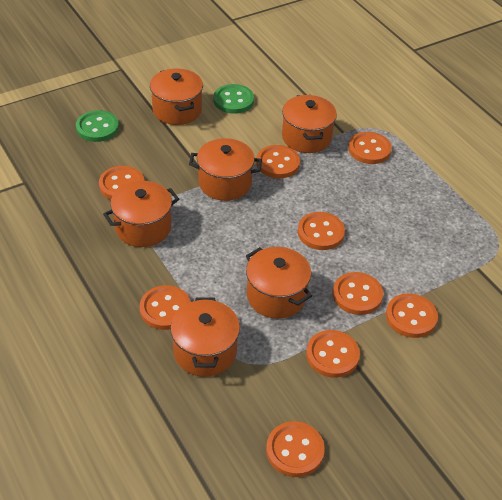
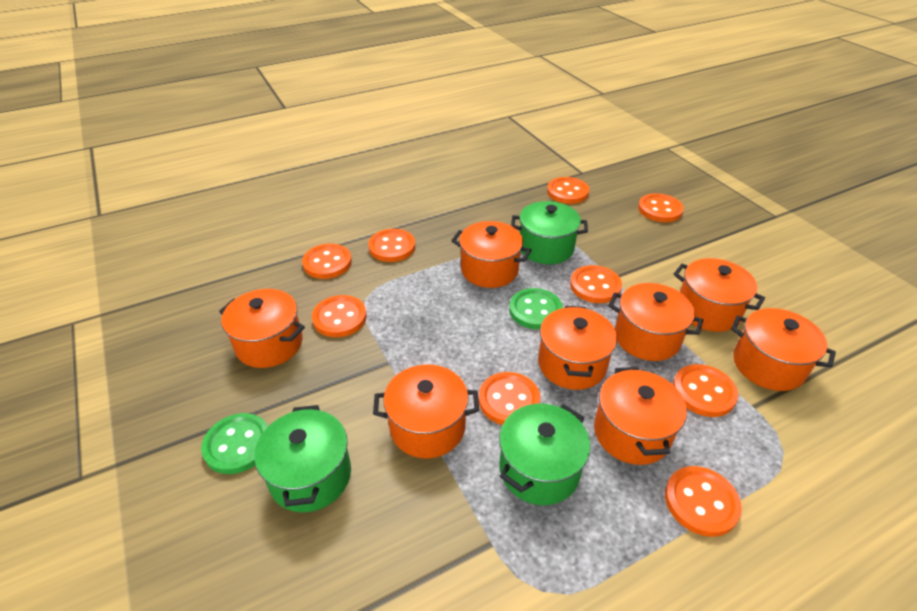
green pot: none = 0 -> [254,405,351,512] [499,404,590,505] [511,201,588,264] = 3
orange pot: [103,181,179,247] [150,68,203,125] [170,297,240,377] [189,138,262,201] [246,247,312,319] [282,95,337,153] = 6 -> [219,289,305,368] [373,365,479,459] [451,221,531,288] [538,306,617,390] [594,367,687,465] [608,283,703,361] [673,258,765,332] [731,308,836,391] = 8

